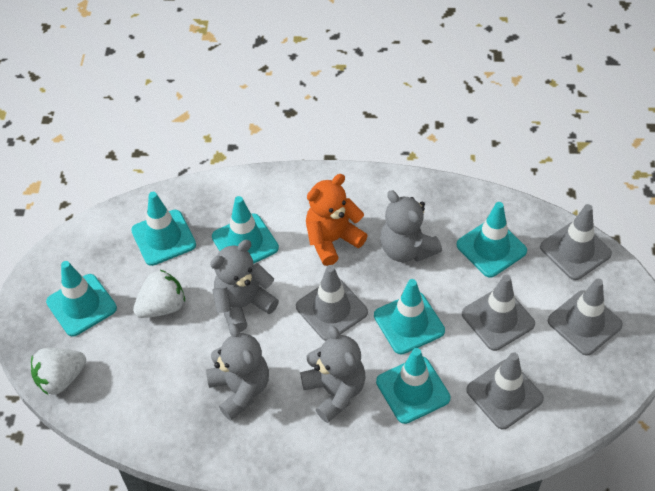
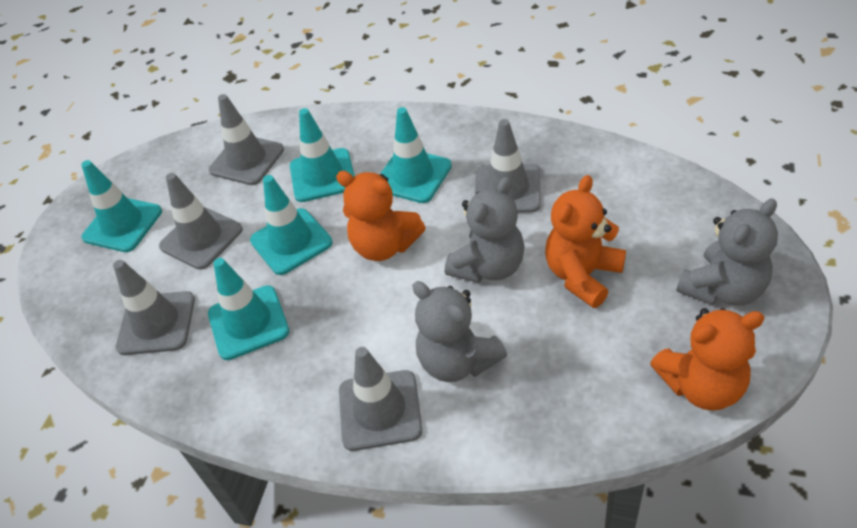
grey teddy bear: [206,323,269,421] [210,240,279,332] [300,325,366,423] [380,190,442,262] = 4 -> [412,281,507,382] [445,177,525,283] [677,198,778,306] = 3
orange teddy bear: [306,174,368,266] = 1 -> [336,171,426,261] [545,175,626,308] [650,308,765,411] = 3
turquoise traffic cone: [46,261,117,336] [131,192,196,266] [212,196,279,264] [374,279,445,354] [376,348,451,424] [456,202,527,278] = 6 -> [81,160,162,252] [208,258,289,360] [250,175,332,275] [290,108,354,202] [380,107,452,203] = 5
white strawberry: [31,348,86,395] [133,270,185,318] = 2 -> none = 0

